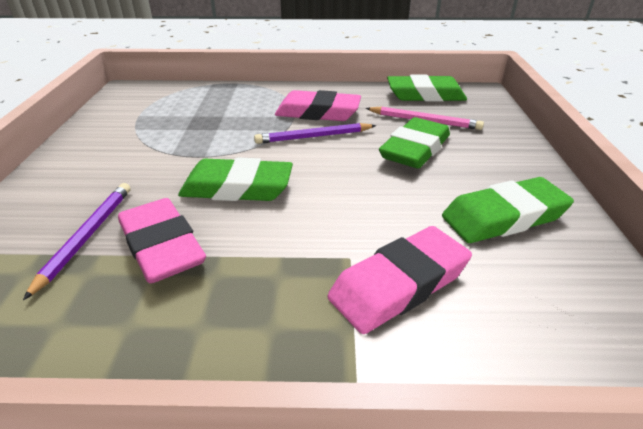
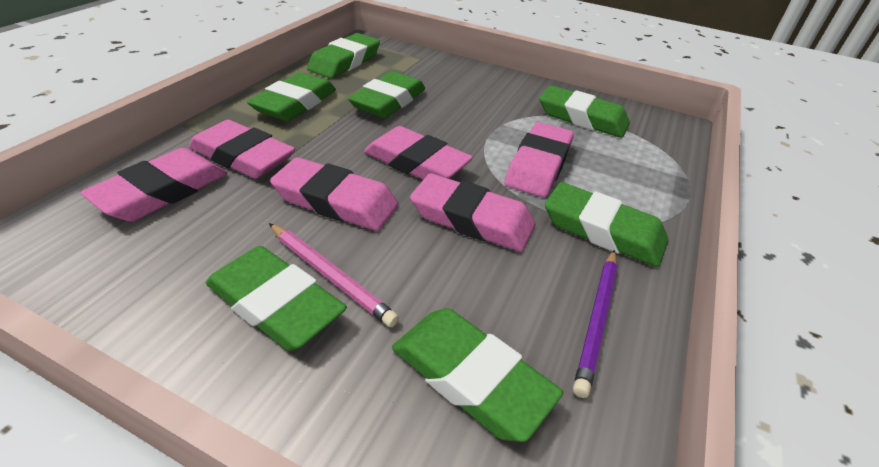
green eraser: [178,157,293,201] [379,117,450,169] [387,74,467,102] [442,177,574,243] = 4 -> [206,246,347,351] [247,72,336,121] [307,33,380,78] [348,71,425,118] [392,308,563,442] [539,85,630,138] [545,182,668,267] = 7
pink eraser: [118,198,206,283] [275,90,361,121] [327,226,472,334] = 3 -> [80,148,227,221] [189,120,295,179] [270,157,398,231] [364,126,473,180] [410,173,535,252] [504,122,574,198] = 6
purple pencil: [23,183,131,300] [254,123,376,144] = 2 -> [573,250,618,398] = 1

